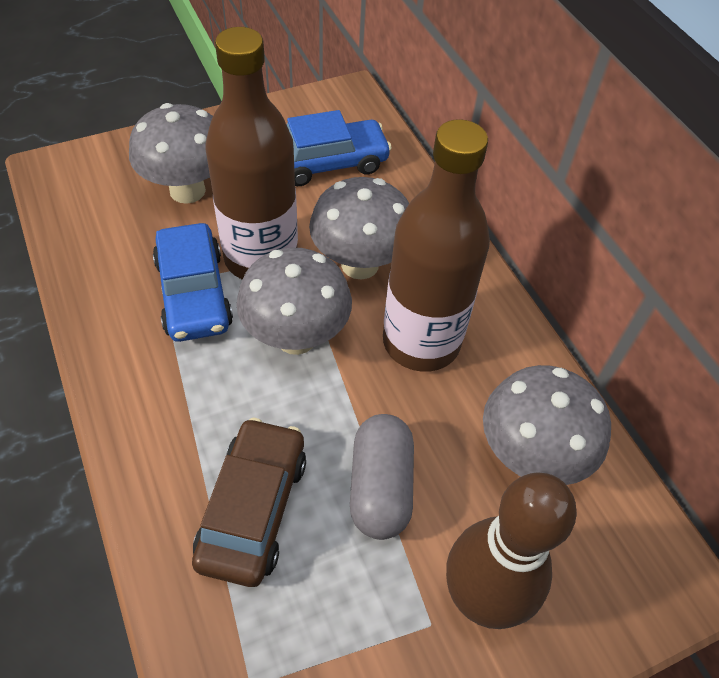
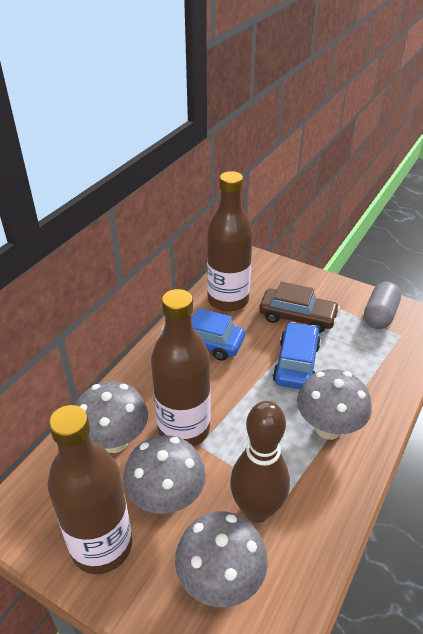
brown bottle: [206,27,298,280] [383,119,490,372] = 2 -> [47,405,132,574] [151,289,211,447] [207,171,253,312] = 3

